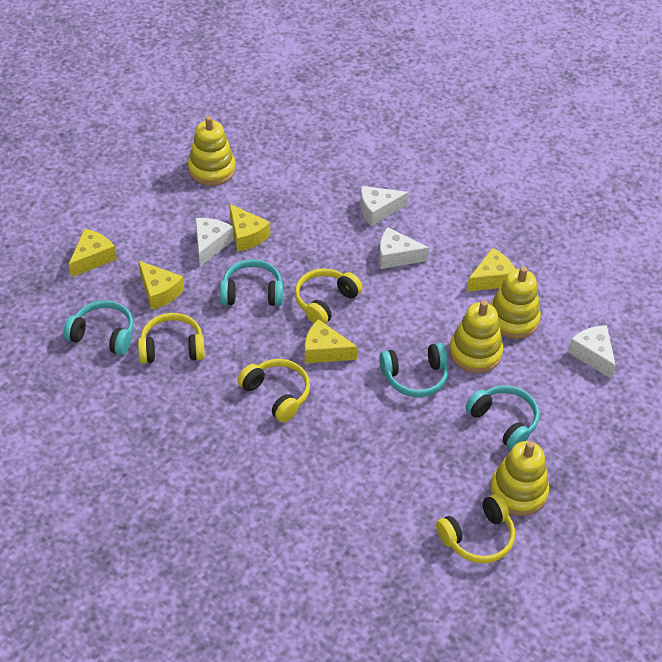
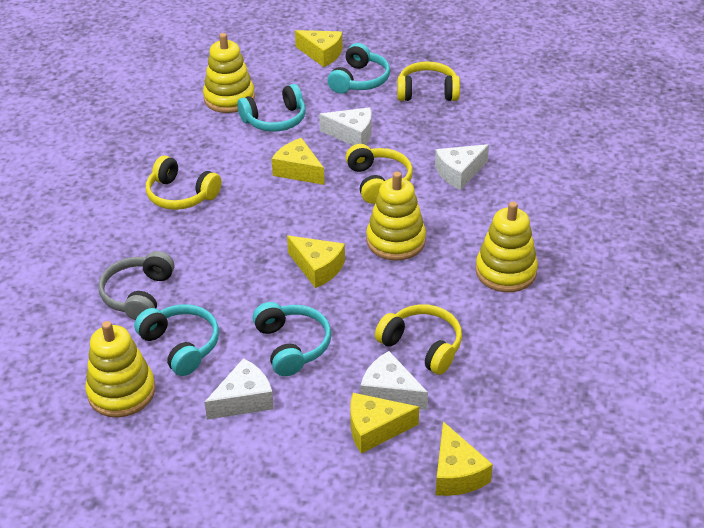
grey headphones: none = 0 -> [98,251,174,320] = 1

